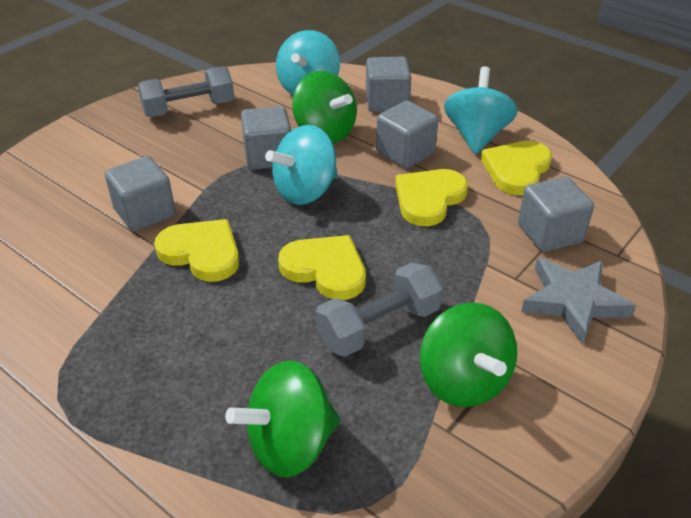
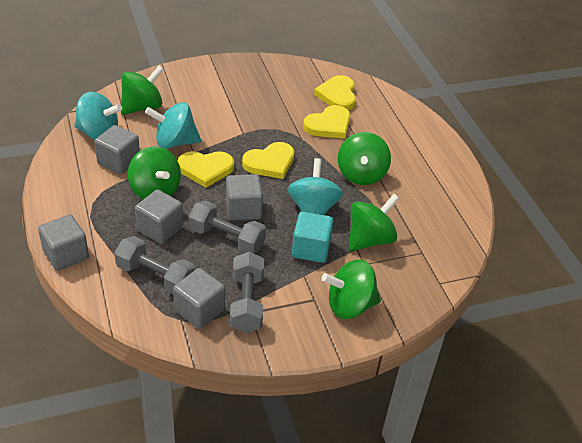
green spinning top: [225,361,341,478] [292,71,357,144] [420,302,517,407] = 3 -> [121,65,164,115] [128,146,181,199] [321,259,381,319] [338,132,391,185] [349,194,399,251] = 5
grey dumbbell: [138,66,234,117] [316,262,443,357] = 2 -> [114,236,195,294] [189,200,266,253] [230,252,264,333] = 3
grey star: [521,257,636,345] = 1 -> none = 0
turquoise cube: none = 0 -> [292,212,333,263] = 1

